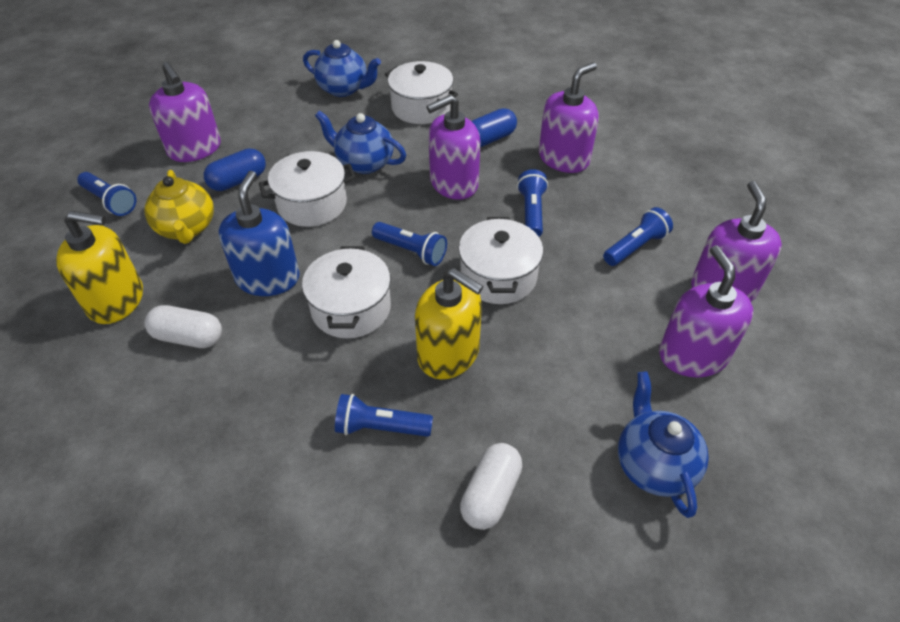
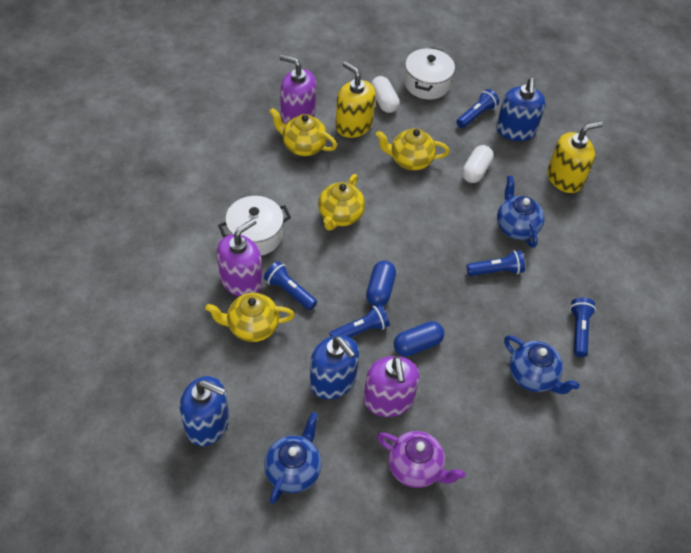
blue soap dispenser: [219,171,300,296] = 1 -> [180,376,229,446] [310,335,359,399] [496,78,546,141] = 3
purple soap dispenser: [149,62,221,162] [426,95,480,200] [539,62,599,173] [659,245,753,378] [691,181,782,301] = 5 -> [217,218,263,297] [280,54,316,125] [364,356,420,417] = 3
purple teapot: none = 0 -> [377,431,466,488] = 1
white pot: [259,151,356,227] [302,246,391,338] [385,61,458,124] [459,217,543,304] = 4 -> [218,196,291,256] [404,47,455,100] = 2
yellow teapot: [145,170,214,244] = 1 -> [205,293,295,342] [269,108,337,156] [318,174,365,231] [376,128,450,170] = 4

